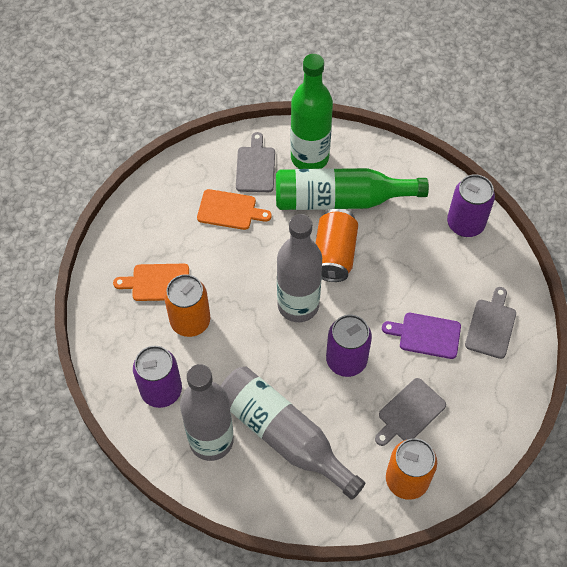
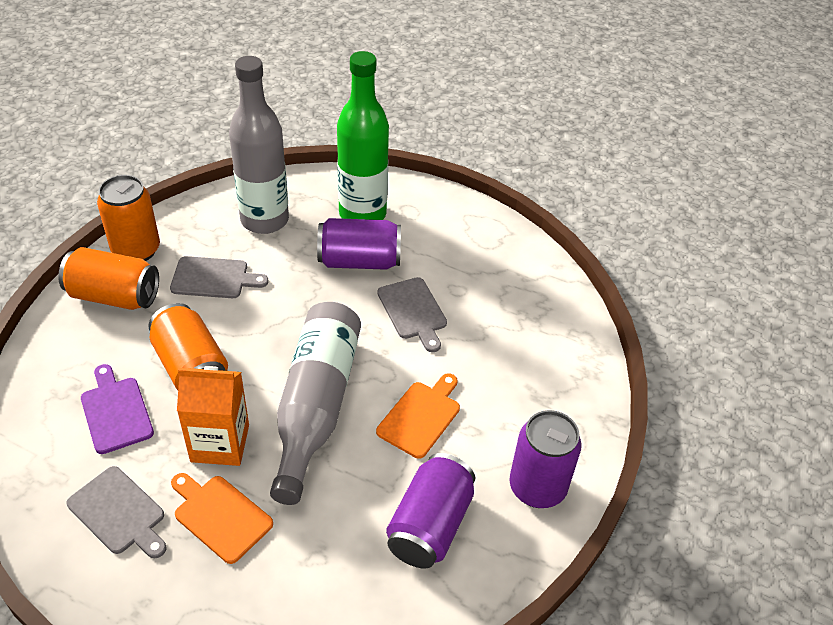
green bottle: [276,168,429,210] [290,54,333,169] = 2 -> [337,51,389,220] = 1
grey bottle: [180,364,234,461] [221,367,365,500] [277,214,322,322] = 3 -> [229,56,289,234] [270,302,361,505] = 2
orange carton: none = 0 -> [177,366,249,466] = 1

